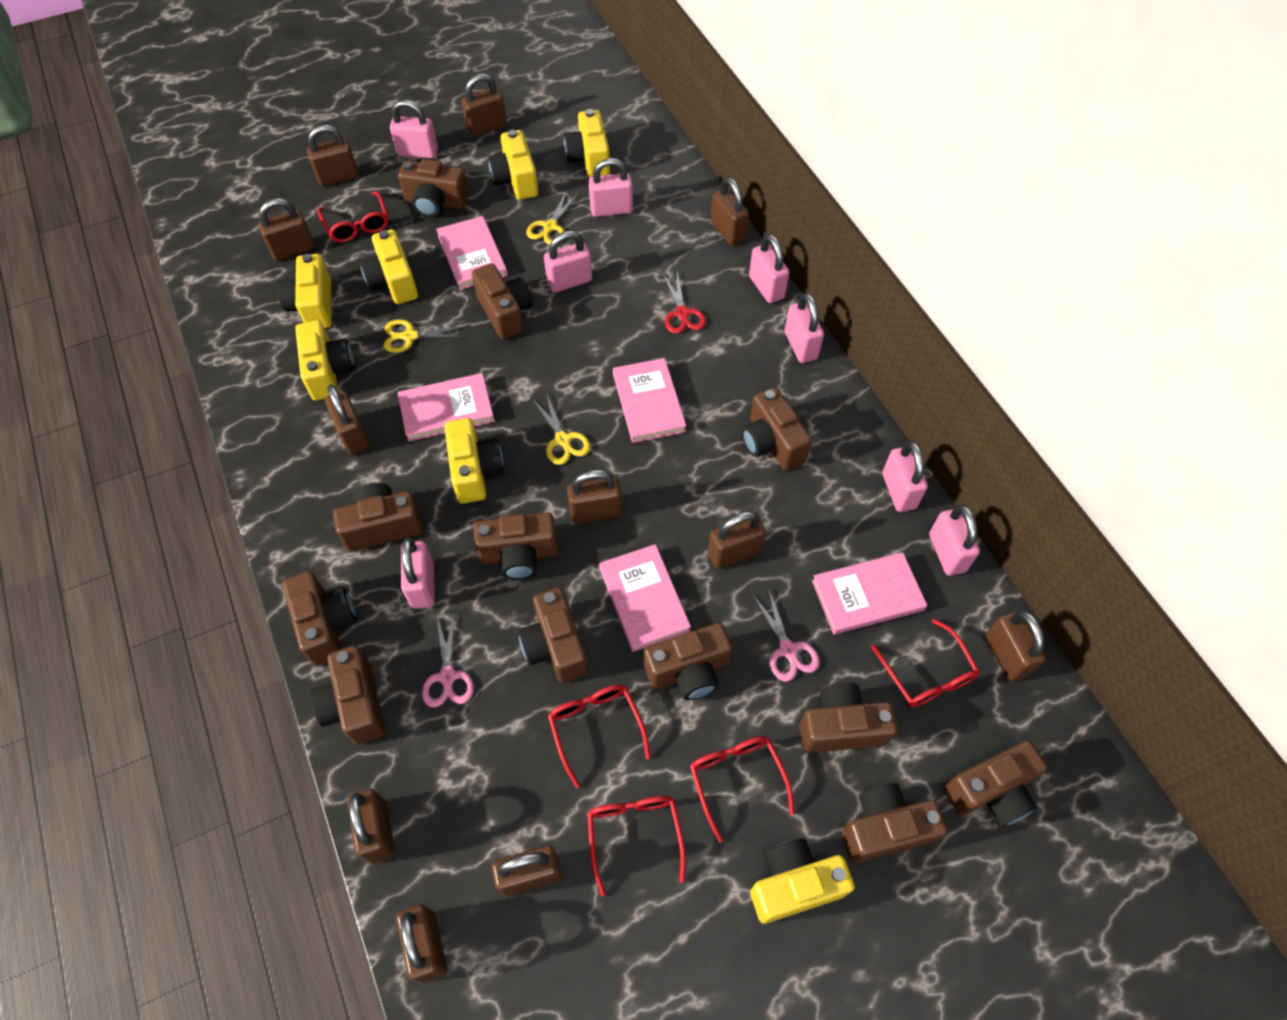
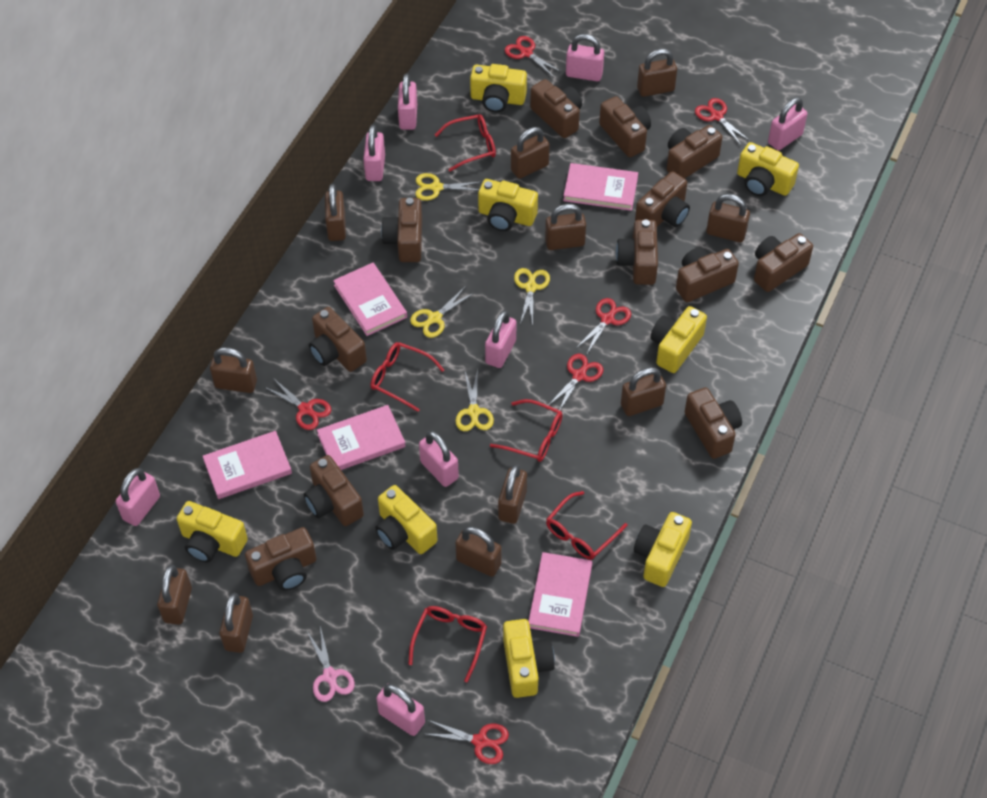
pink scissors: [422,613,474,708] [753,590,820,682] = 2 -> [307,626,355,702] = 1
red scissors: [664,272,706,334] = 1 -> [264,378,331,430] [425,720,509,764] [505,36,562,77] [548,353,603,410] [575,298,631,354] [695,98,750,145] = 6
yellow camera: [277,254,331,328] [295,320,354,401] [360,229,418,304] [444,418,503,504] [488,130,538,200] [564,109,610,178] [750,839,855,924] = 7 -> [177,501,248,562] [375,485,437,554] [470,64,527,112] [478,179,538,231] [503,619,555,698] [634,512,692,587] [650,306,707,373] [737,142,799,196] = 8
yellow scissors: [384,319,466,353] [526,190,578,245] [533,393,590,465] = 3 -> [410,286,474,338] [415,173,481,201] [456,369,494,431] [514,268,550,325] = 4

